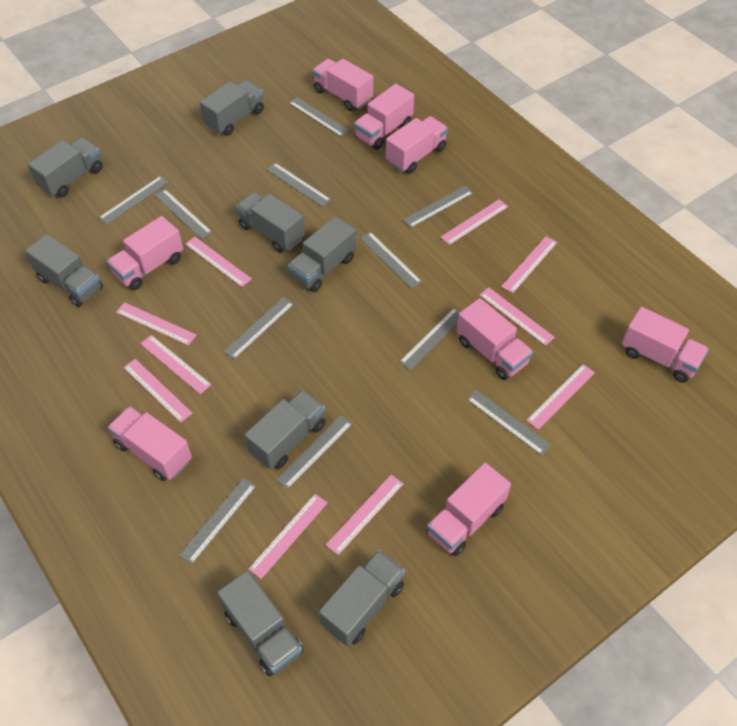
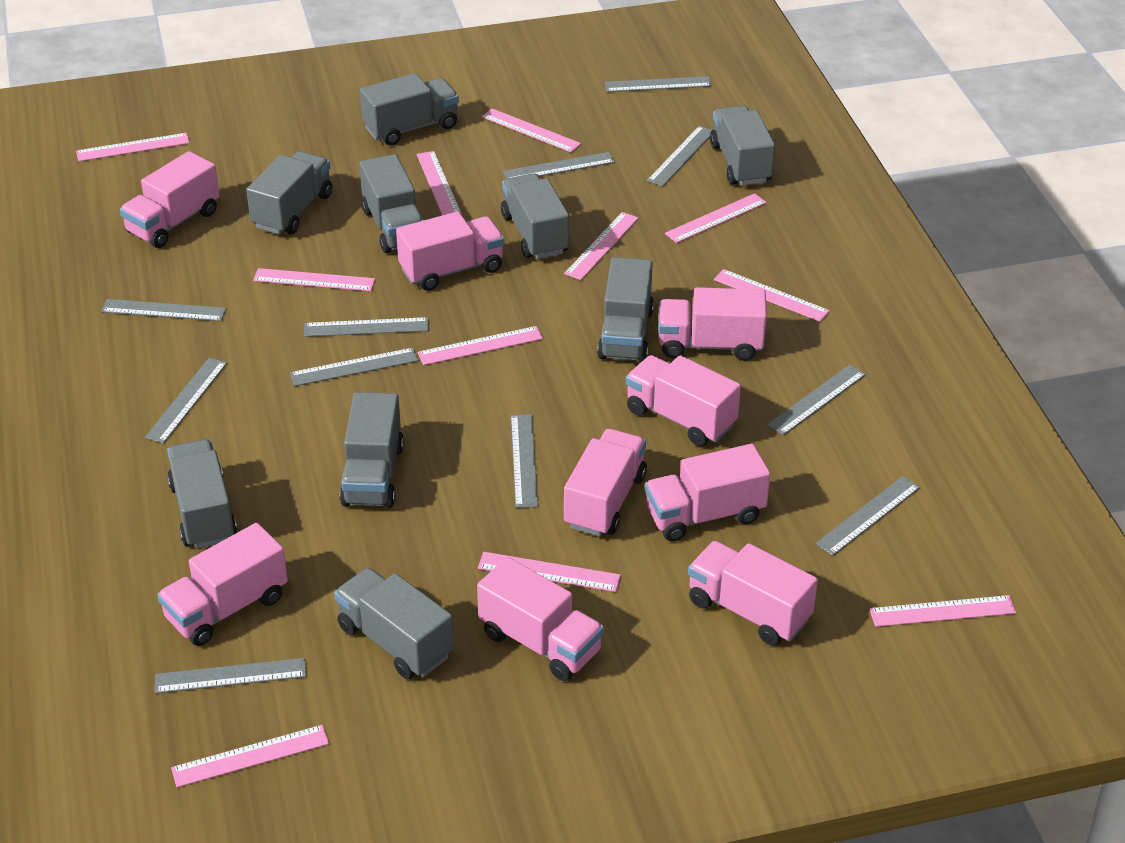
grey truck: [25,234,103,307] [28,137,103,198] [200,80,264,136] [217,571,303,677] [236,192,305,253] [244,390,325,469] [288,216,356,292] [319,550,405,646] = 8 -> [167,439,237,549] [246,151,332,234] [334,568,454,679] [340,392,404,508] [359,154,424,253] [360,73,459,145] [501,173,569,259] [597,257,654,362] [710,106,775,186] = 9
pink ruler: [116,302,197,346] [123,359,193,423] [140,335,211,394] [185,237,252,287] [249,494,328,579] [326,475,403,555] [441,199,508,245] [480,287,555,346] [501,236,557,293] [526,364,595,430] = 10 -> [76,133,190,162] [171,725,329,787] [253,268,375,291] [417,151,462,215] [418,326,543,365] [478,552,621,592] [482,108,581,152] [564,212,639,280] [665,193,767,243] [714,269,830,322] [869,595,1016,627] = 11
pink truck: [107,216,183,290] [108,406,192,481] [312,59,373,111] [354,84,414,150] [386,116,448,174] [427,463,511,556] [456,298,533,380] [622,307,709,383] = 8 -> [120,151,220,248] [157,523,288,646] [396,212,505,291] [477,557,604,681] [564,429,647,536] [626,355,741,446] [645,444,770,542] [658,287,767,361] [688,541,818,646] = 9

